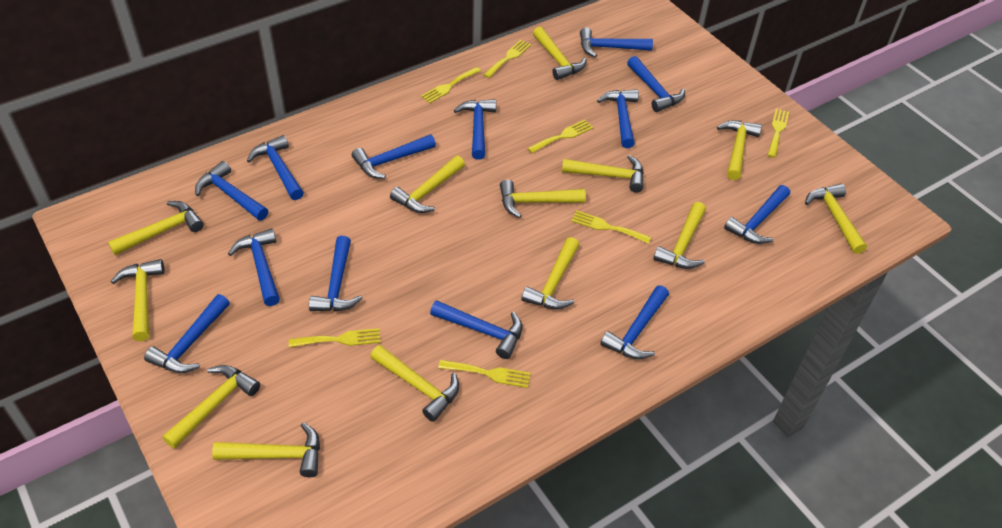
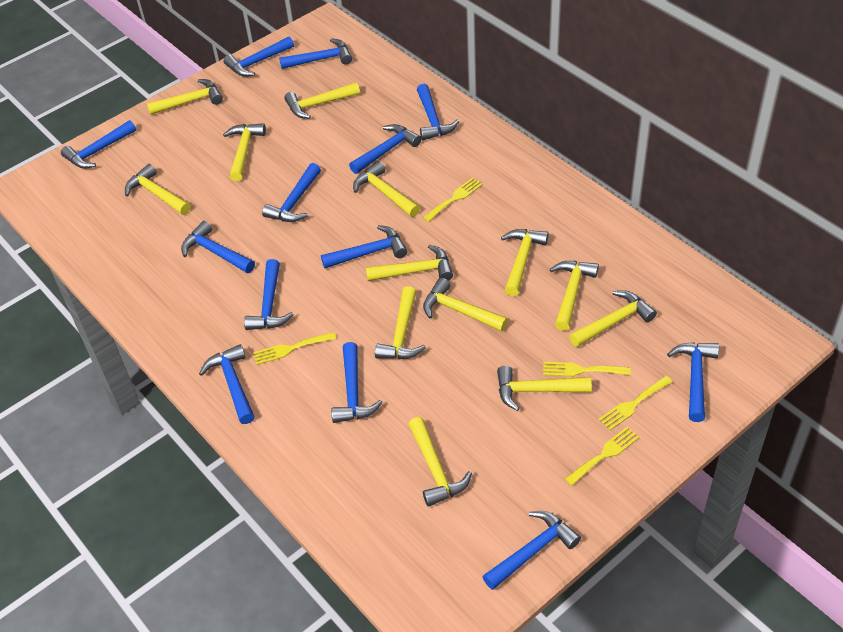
yellow fork: [289,328,381,347] [421,67,481,104] [438,360,531,388] [483,40,531,78] [528,120,593,153] [571,210,652,244] [768,109,789,158] = 7 -> [253,332,336,365] [423,177,483,222] [543,362,631,377] [565,427,640,486] [599,376,672,430] = 5

